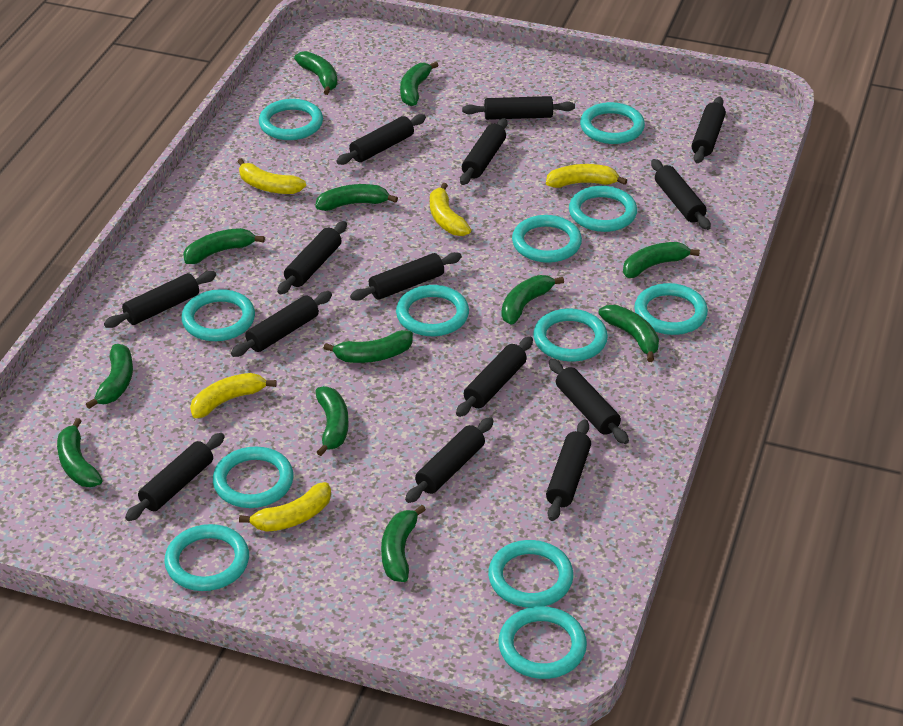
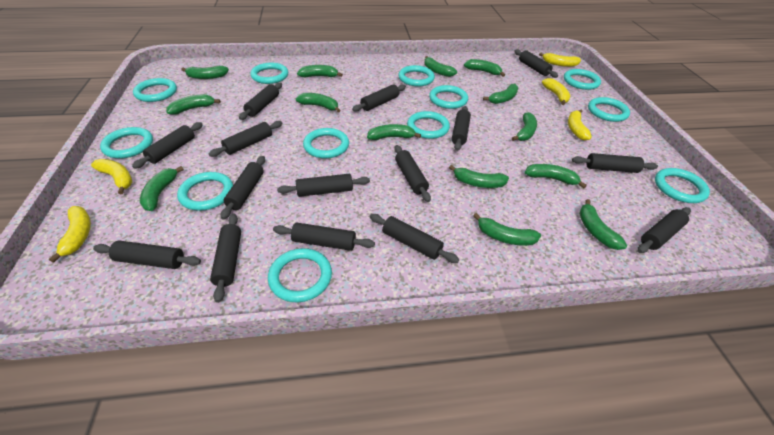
black rolling pin: [104,271,216,328] [125,433,225,521] [231,291,332,357] [277,221,347,294] [336,114,426,165] [350,252,462,301] [405,417,494,503] [456,337,533,417] [460,118,507,185] [462,96,575,120] [546,419,591,521] [549,359,629,444] [651,159,711,230] [692,97,726,163] = 14 -> [93,240,201,269] [132,122,203,169] [209,121,282,157] [210,214,241,303] [220,156,265,220] [239,82,282,120] [273,222,375,251] [277,174,370,197] [352,84,406,112] [370,214,459,263] [394,145,431,202] [452,106,471,151] [514,49,558,78] [572,153,658,173] [638,207,691,253] = 15
green banana: [57,418,103,487] [86,344,133,409] [183,228,265,264] [294,51,337,95] [315,386,349,456] [316,184,398,211] [324,330,413,363] [381,505,426,582] [400,62,439,106] [502,275,564,324] [598,305,659,362] [623,242,700,278] = 12 -> [140,166,184,211] [166,94,221,115] [181,66,229,79] [296,93,340,112] [297,65,343,78] [367,124,421,140] [424,56,457,77] [449,165,509,188] [464,59,505,77] [473,213,541,246] [483,84,518,104] [512,112,537,141] [525,164,587,188] [579,199,627,250] = 14

